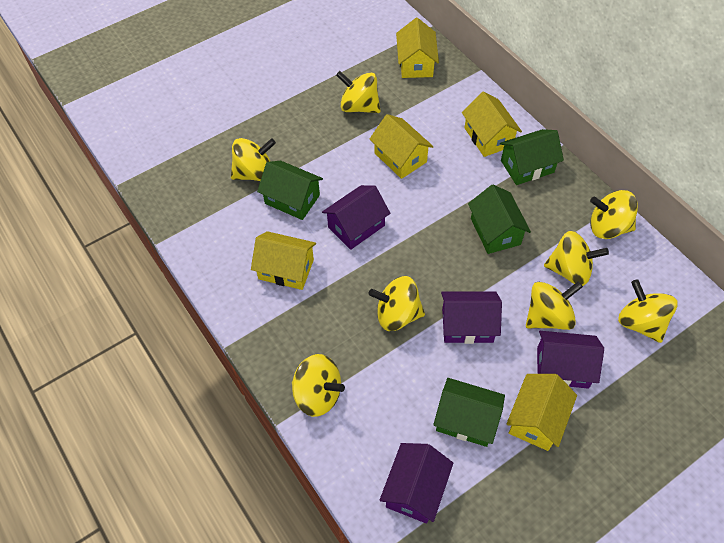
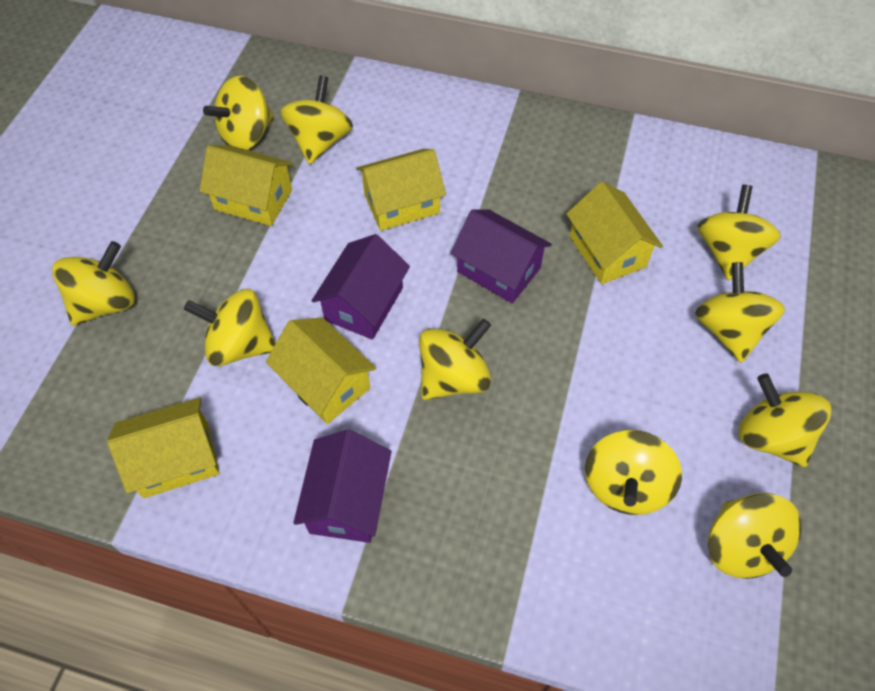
green house: [257,161,323,220] [433,378,505,447] [468,185,531,254] [500,129,564,185] = 4 -> none = 0
purple house: [322,185,390,250] [379,443,453,524] [441,291,502,344] [537,331,604,389] = 4 -> [293,430,392,543] [312,234,410,340] [450,209,552,303] = 3
yellow spinning top: [231,138,276,181] [292,354,345,417] [336,71,380,113] [368,276,425,331] [526,282,583,330] [544,231,609,286] [590,190,638,239] [618,279,677,343] = 8 -> [52,241,135,326] [184,289,276,366] [203,76,274,150] [280,75,353,164] [419,319,491,400] [585,430,682,515] [695,262,785,363] [697,185,781,280] [708,493,802,579] [738,373,831,467] = 10

